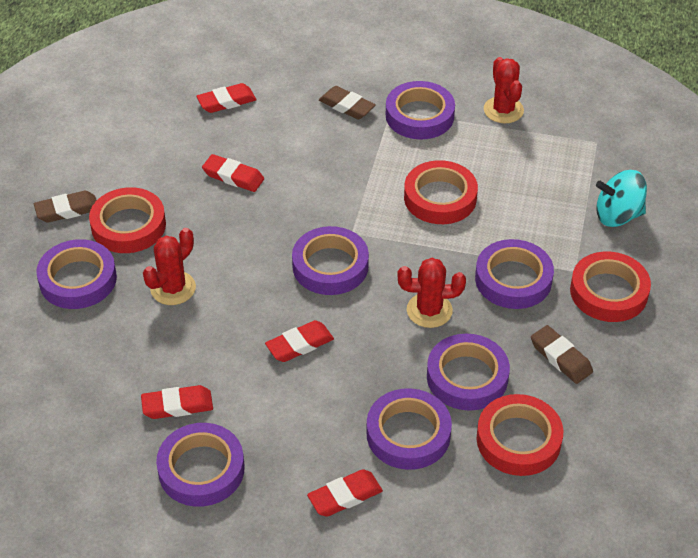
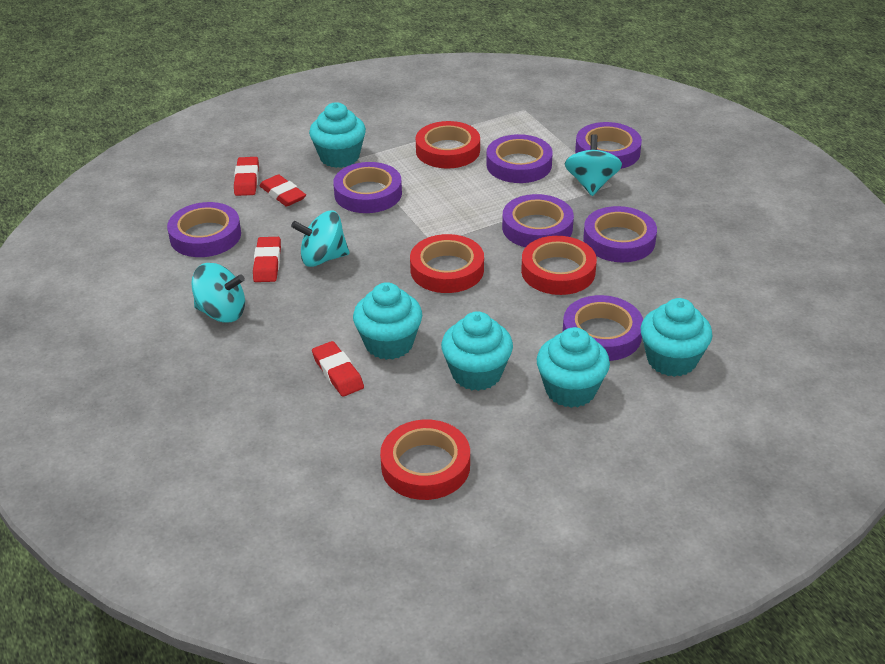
brown eraser: [34,191,97,223] [319,86,376,120] [531,325,593,384] = 3 -> none = 0
red cactus: [143,228,196,305] [398,258,466,328] [484,57,524,123] = 3 -> none = 0
red eraser: [141,385,213,419] [196,83,256,113] [202,154,264,192] [265,320,334,362] [307,469,383,517] = 5 -> [234,157,259,196] [253,237,281,282] [259,174,306,207] [312,341,364,397] = 4
turquoise cupcake: none = 0 -> [309,102,366,168] [353,282,422,360] [441,311,513,391] [537,327,610,408] [641,298,713,377] = 5
turquoise spinning top: [596,170,647,227] = 1 -> [191,263,245,322] [291,211,350,267] [564,134,622,196] = 3

